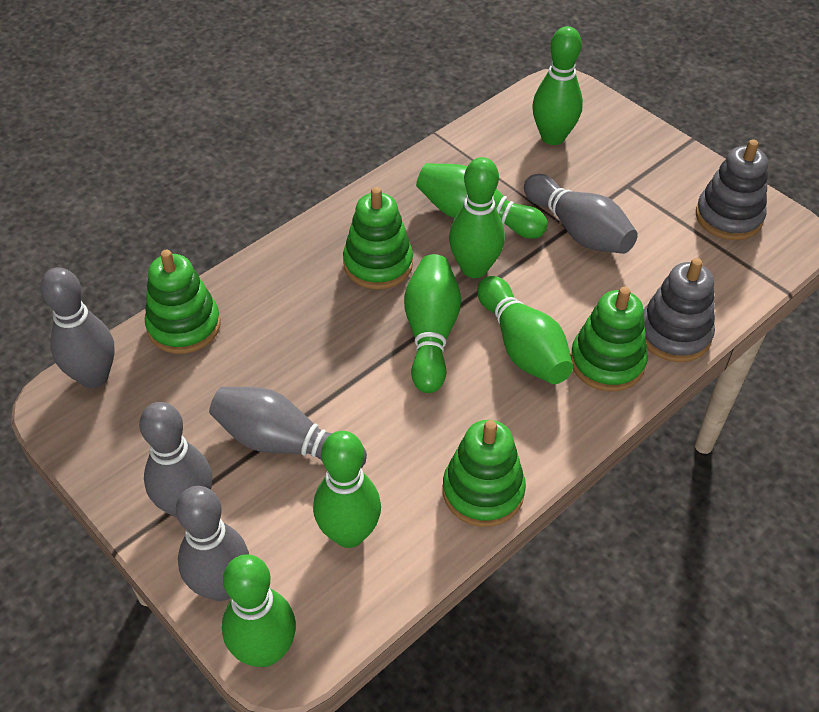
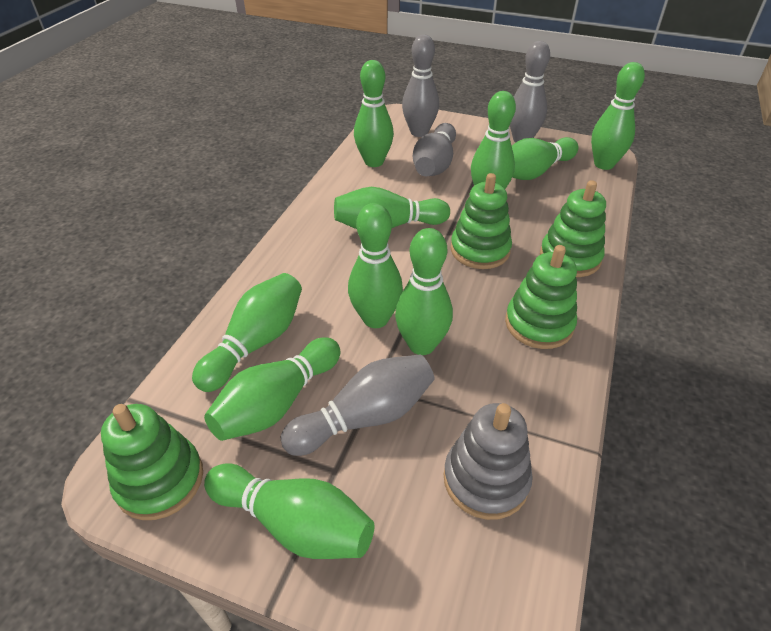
green bowling pin: [222,554,296,667] [313,431,381,548] [404,254,461,393] [416,163,548,239] [449,157,505,278] [477,276,573,384] [532,26,583,145] = 7 -> [192,273,302,392] [204,337,341,441] [204,463,375,559] [334,187,450,229] [348,203,403,328] [354,60,394,167] [395,228,453,355] [471,91,516,189] [512,137,579,180] [591,62,645,170] = 10
grey bowling pin: [40,267,115,388] [139,402,212,518] [176,486,249,601] [209,387,367,468] [524,174,638,254] = 5 -> [281,354,435,456] [402,34,439,137] [413,123,456,176] [510,41,550,143] = 4
grey stacking toy: [643,258,715,362] [696,139,768,240] = 2 -> [444,403,533,520] = 1

